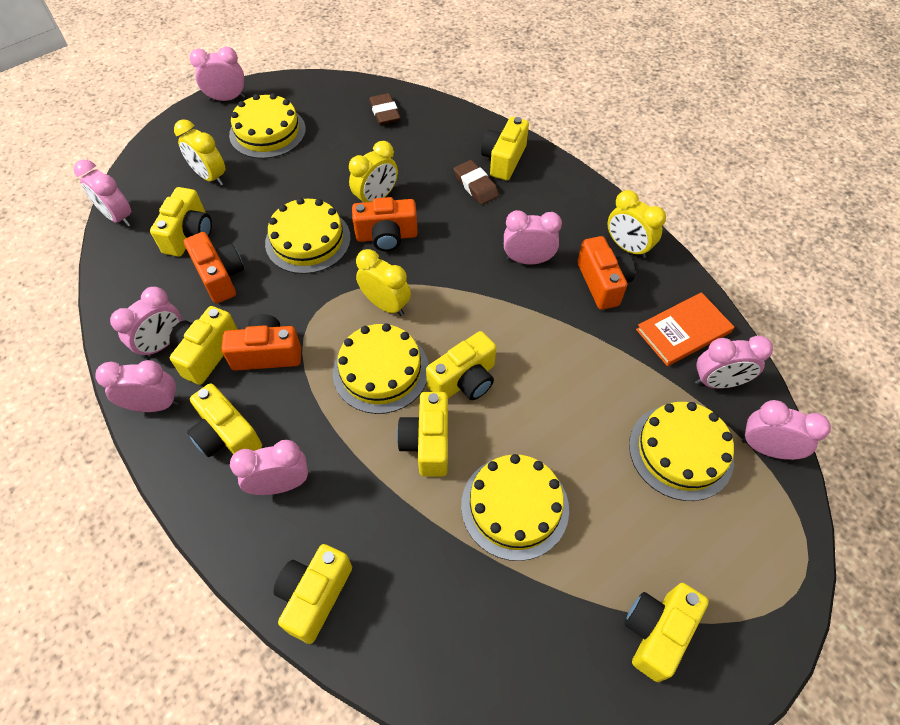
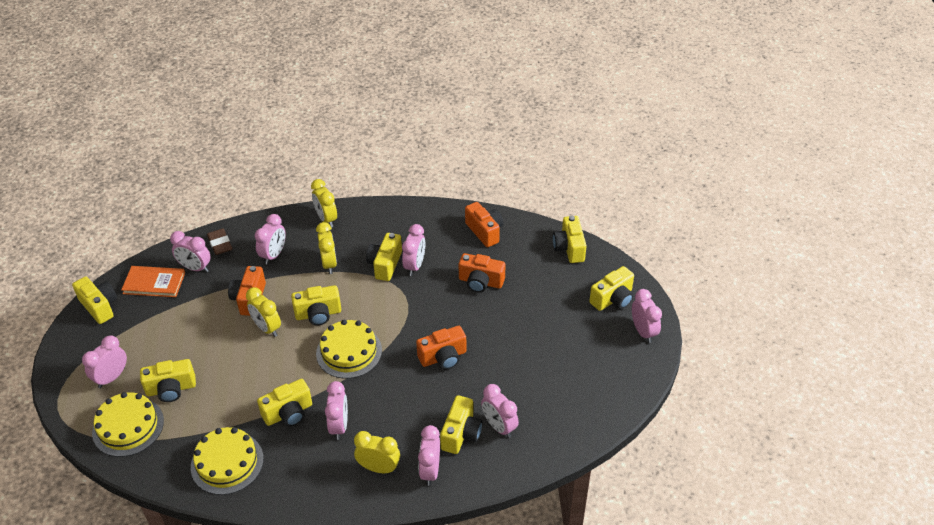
brown eraser: [369,93,401,125] [454,160,499,205] = 2 -> [207,228,232,255] = 1
yellow cake: [229,93,306,159] [265,198,351,274] [333,323,429,414] [461,454,569,561] [629,402,734,501] = 5 -> [92,392,164,457] [191,427,264,495] [316,320,382,379] = 3

